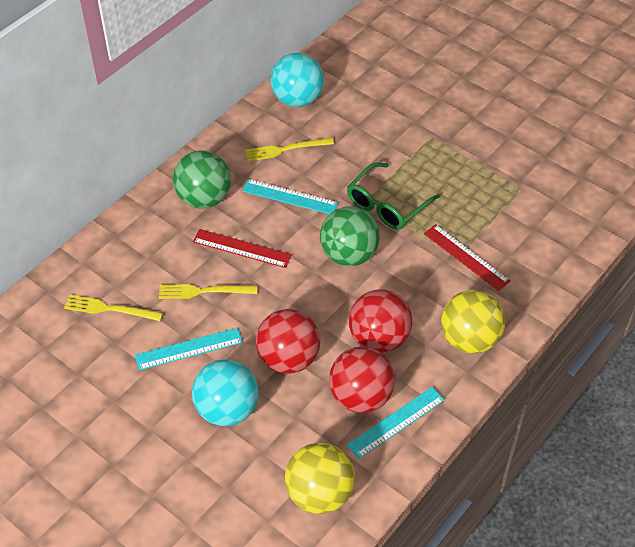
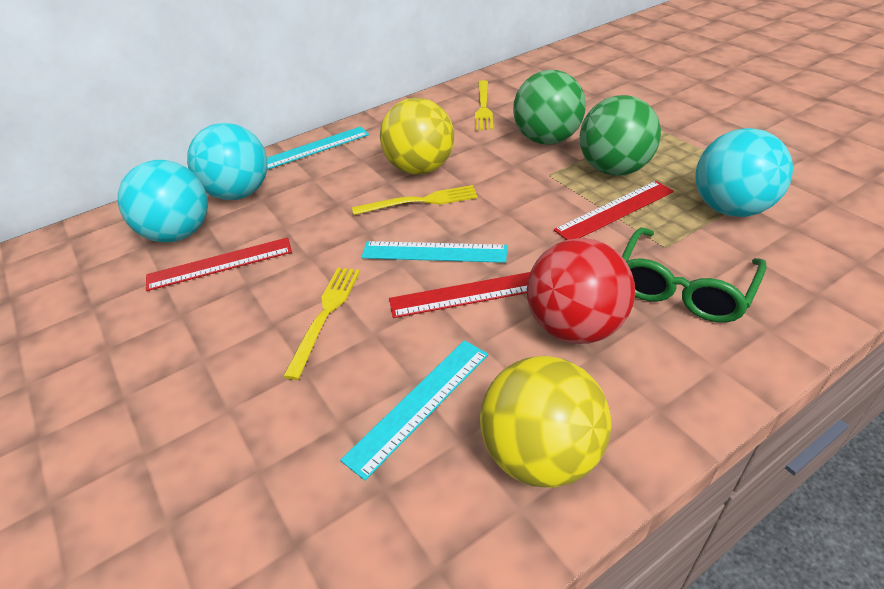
red ball: [256,309,320,374] [329,347,395,413] [349,289,412,353] = 3 -> [527,238,635,344] = 1
red ruler: [193,229,292,268] [424,224,510,291] = 2 -> [146,237,292,291] [389,272,530,318] [554,181,674,240] = 3
turquoise ball: [192,359,259,426] [270,53,324,107] = 2 -> [118,160,208,242] [187,123,268,200] [695,128,793,217] = 3

